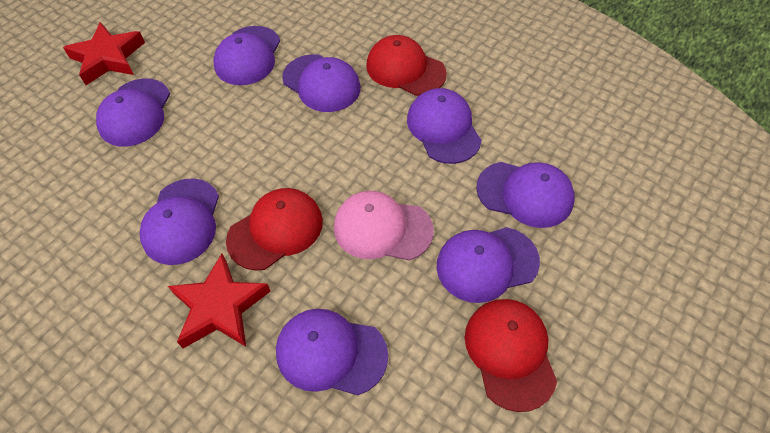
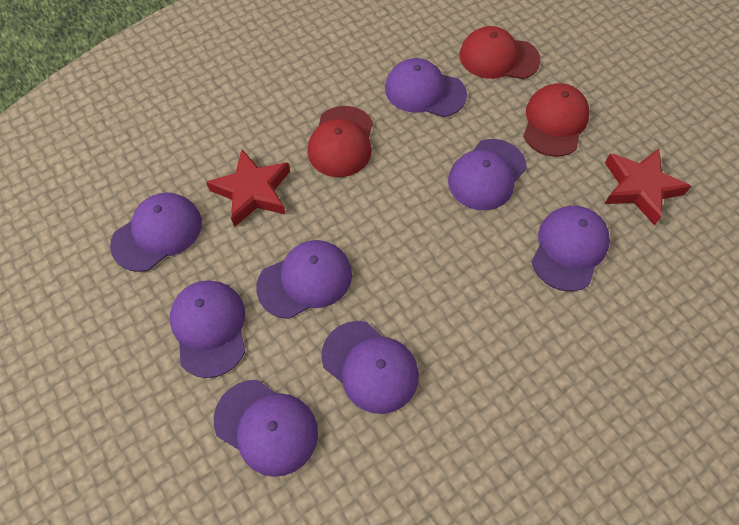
pink cap: [334,191,434,261] = 1 -> none = 0

